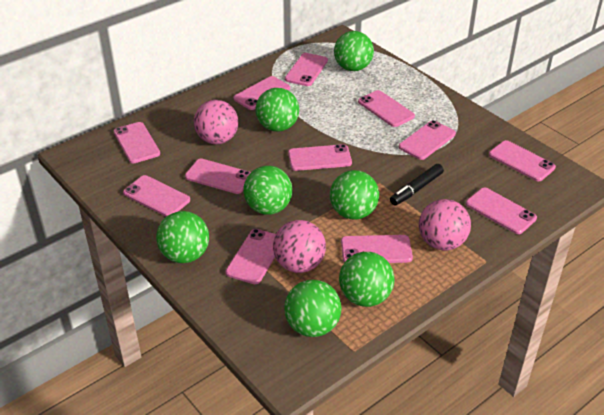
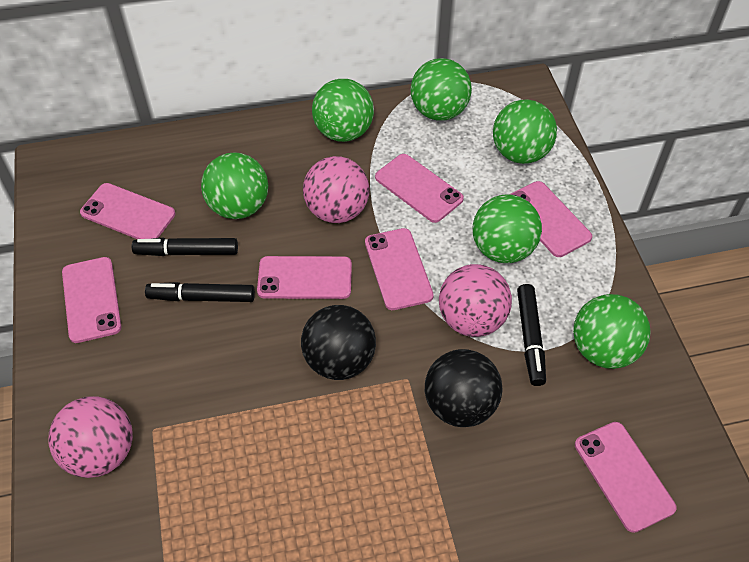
black ball: none = 0 -> [301,305,376,380] [425,349,503,427] = 2
black marker: [390,164,444,206] = 1 -> [132,238,238,256] [145,282,255,302] [517,284,546,386] = 3
green ball: [156,211,209,263] [243,166,293,215] [256,88,299,132] [284,280,342,337] [330,170,379,220] [334,31,374,71] [339,252,394,307] = 7 -> [201,152,268,219] [312,79,374,142] [411,58,472,121] [473,194,542,263] [493,100,557,164] [573,294,651,369] = 6
pink phone: [114,122,160,163] [123,175,190,217] [185,159,251,194] [226,229,276,284] [233,76,290,110] [285,53,328,86] [288,144,352,171] [341,235,413,263] [358,90,415,127] [399,120,456,160] [466,187,537,234] [489,140,556,181] = 12 -> [62,257,121,343] [80,183,175,239] [257,256,352,299] [365,228,434,310] [375,154,464,223] [510,181,592,257] [575,422,677,533] = 7

